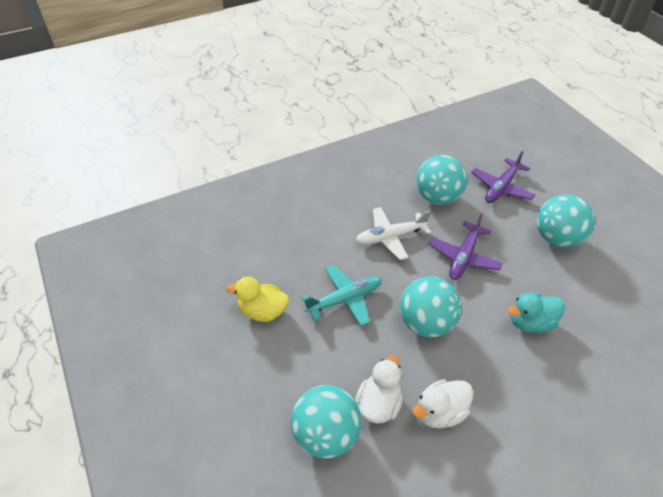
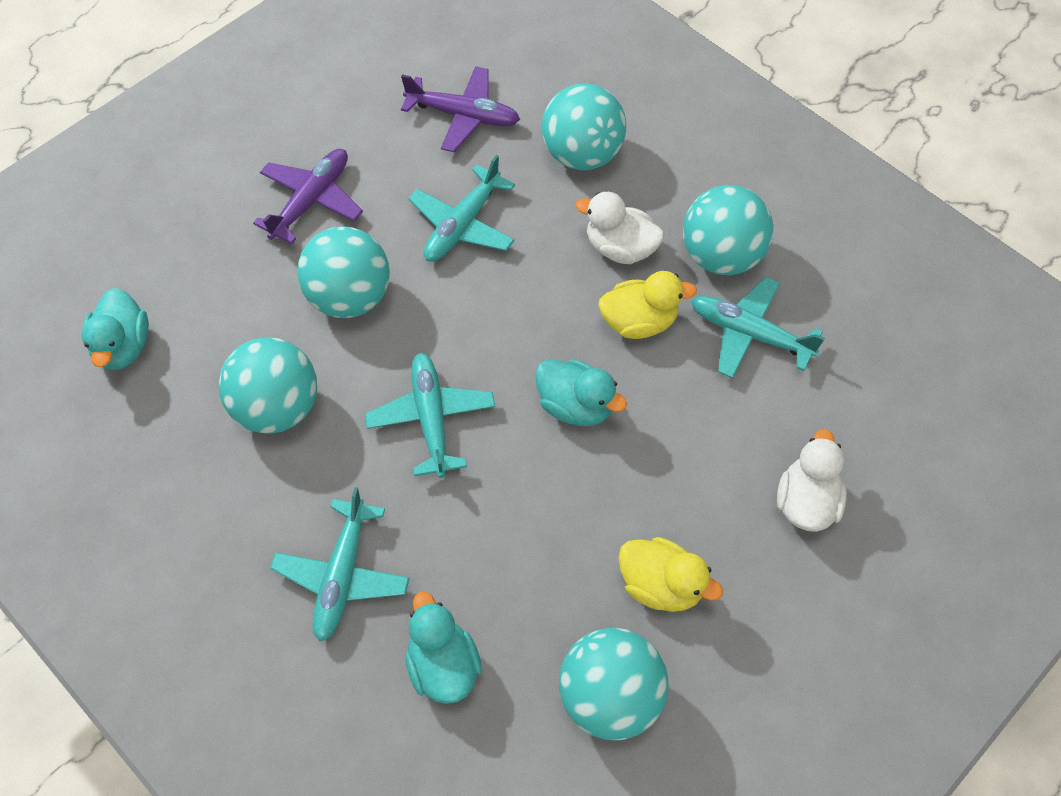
turquoise ball: [291,385,361,458] [400,277,461,338] [416,155,467,205] [537,194,595,248] = 4 -> [218,337,317,434] [297,226,390,318] [542,83,626,170] [559,628,668,740] [683,185,773,275] = 5
turquoise duck: [507,293,565,333] = 1 -> [82,288,149,370] [406,592,482,704] [535,359,627,426] = 3
turquoise plane: [302,265,382,326] = 1 -> [270,487,410,641] [365,353,495,478] [408,155,515,262] [691,277,825,378] = 4
white plane: [356,207,431,260] = 1 -> none = 0
yellow duck: [226,276,289,322] = 1 -> [598,271,697,339] [618,537,723,612] = 2

